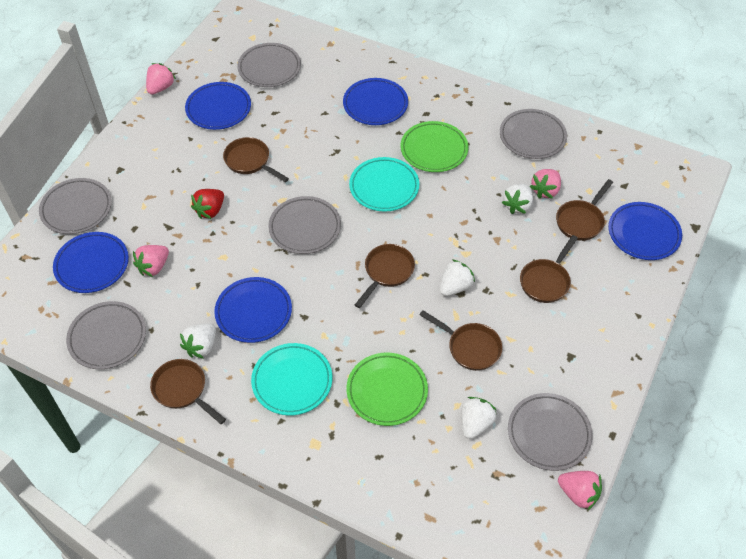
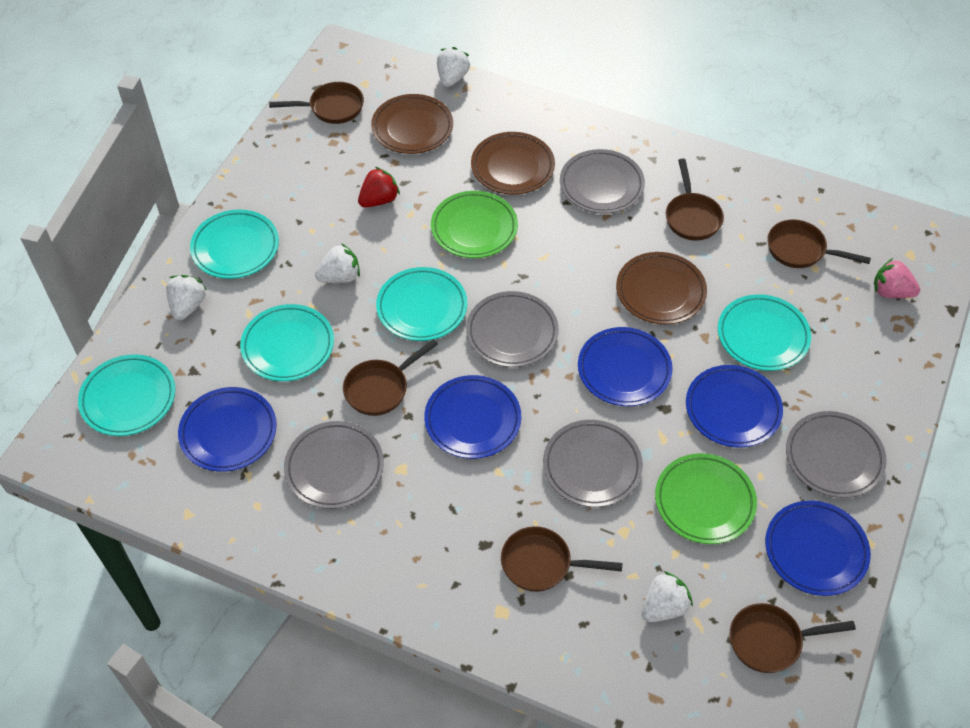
brown plate: none = 0 -> [371,94,453,154] [471,132,555,195] [616,252,707,325] = 3
grey plate: [39,178,112,234] [66,301,146,369] [237,43,301,87] [268,196,341,254] [500,109,567,159] [508,393,592,471] = 6 -> [284,421,384,509] [466,291,559,367] [543,420,643,507] [560,149,645,214] [786,411,887,498] = 5
pink strawberry: [133,245,169,277] [146,63,176,95] [530,169,561,199] [558,471,602,510] = 4 -> [874,258,920,298] = 1
turquoise plate: [251,343,332,415] [349,157,419,212] = 2 -> [78,354,176,436] [190,210,279,279] [240,304,334,381] [376,267,467,341] [718,294,811,371] = 5

